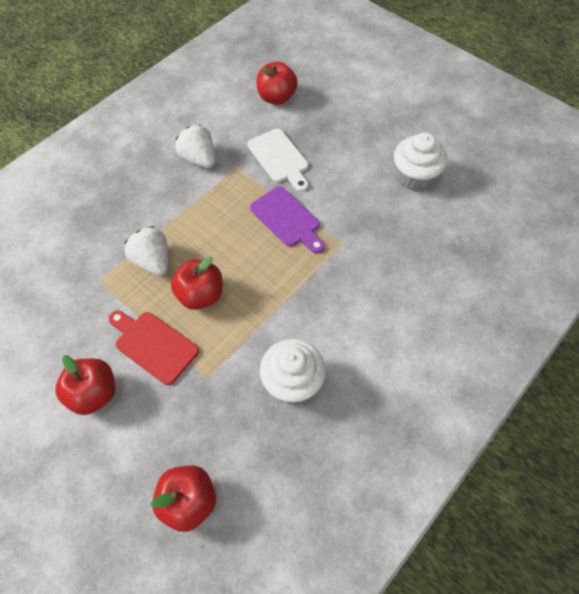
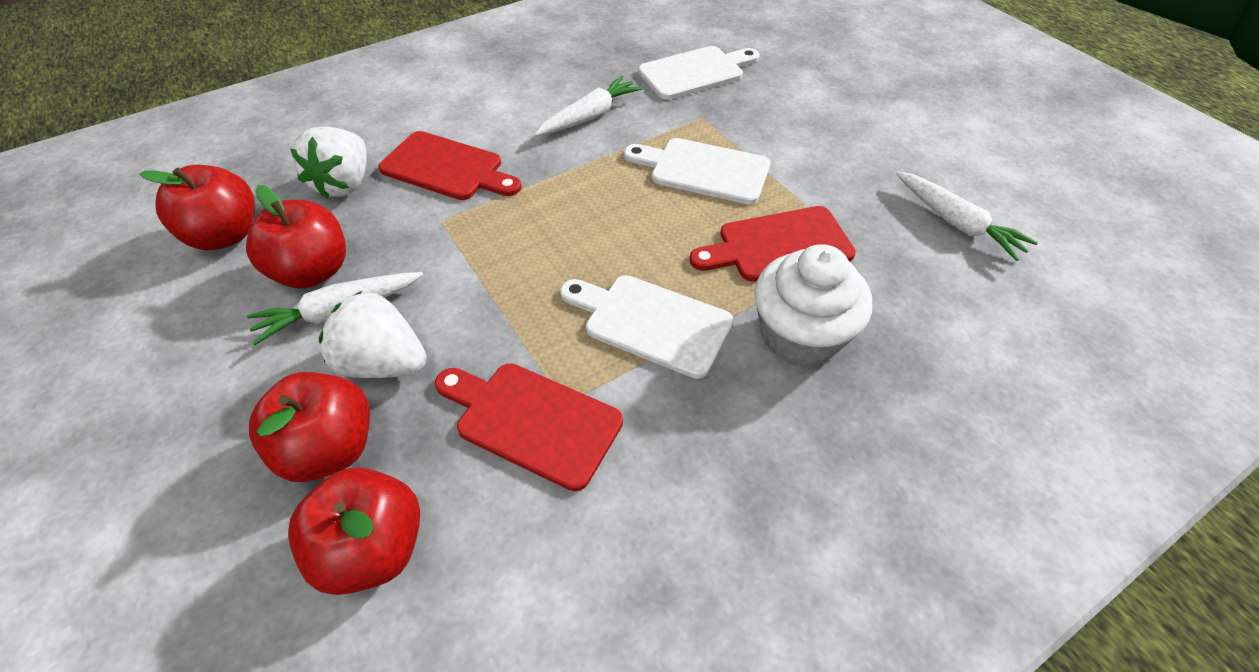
purple cutting board: [250,186,325,254] = 1 -> none = 0
red cutting board: [109,311,199,385] = 1 -> [379,131,522,200] [435,363,623,491] [690,206,856,282] = 3
white carrot: none = 0 -> [247,272,423,345] [534,76,643,136] [896,171,1038,261] = 3
white cupcake: [260,339,326,403] [394,133,447,191] = 2 -> [754,244,872,367] = 1
white cutting board: [247,128,308,192] = 1 -> [560,275,734,379] [624,138,770,204] [638,46,759,100] = 3

